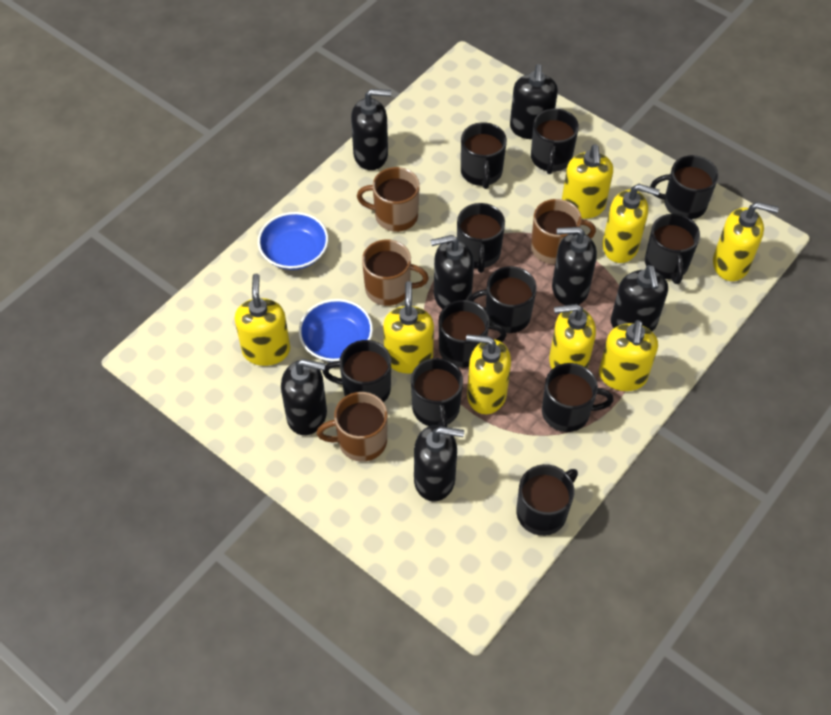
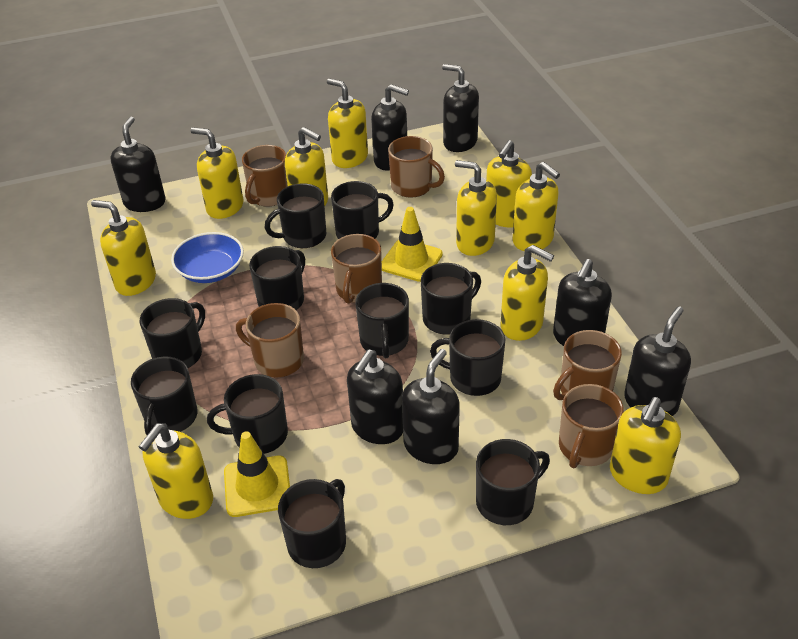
blue bowl: [258,212,328,270] [299,299,373,362] = 2 -> [171,232,244,283] = 1
brown mug: [317,392,388,462] [357,167,420,232] [362,239,429,306] [531,199,596,264] = 4 -> [236,303,304,377] [242,145,288,206] [331,234,382,304] [388,136,445,198] [553,330,622,400] [559,384,624,468] = 6
yellow soap dispenser: [235,274,290,366] [383,281,434,374] [466,334,511,414] [549,304,596,369] [562,145,613,219] [599,320,658,391] [602,184,660,263] [713,202,779,281] = 8 -> [91,200,156,296] [139,423,213,519] [190,127,243,219] [285,127,328,206] [327,78,368,168] [455,160,497,256] [486,140,532,228] [501,245,554,341] [512,162,560,251] [610,397,681,494] = 10
yellow traffic cone: none = 0 -> [224,431,290,517] [382,207,443,282] = 2

